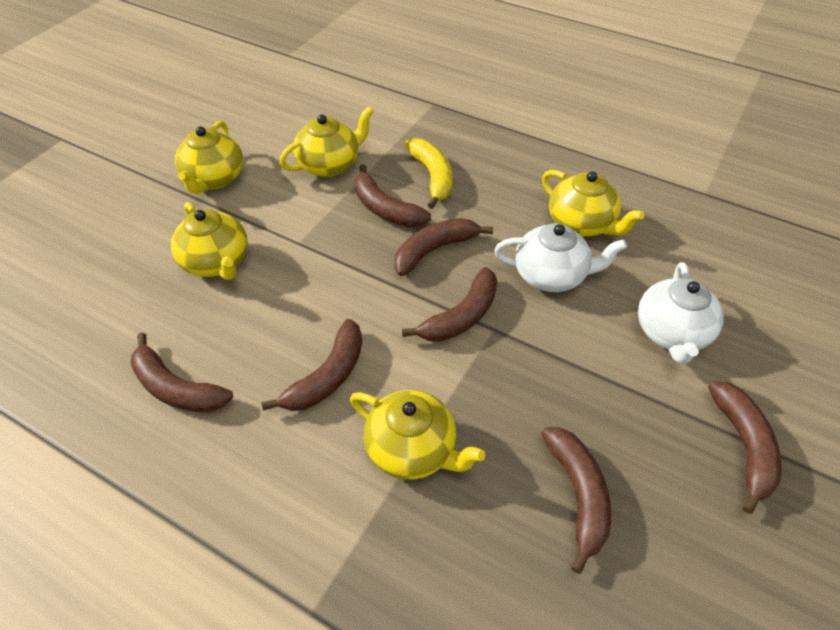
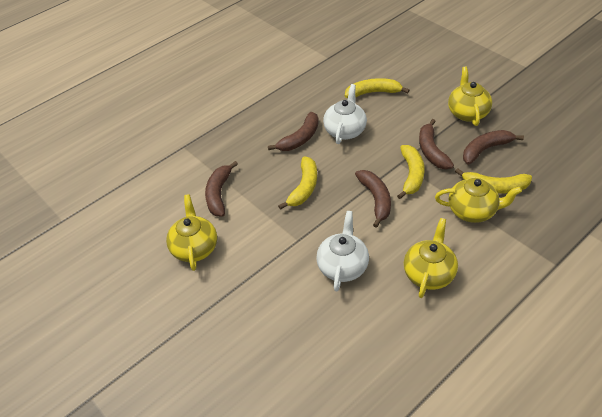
brown banana: [130,333,233,412] [261,319,362,411] [354,164,431,227] [394,218,493,276] [402,267,497,342] [541,427,611,574] [708,381,782,514] = 7 -> [205,161,238,217] [268,112,319,151] [355,170,391,228] [419,119,454,169] [463,130,524,165] = 5
yellow banana: [405,138,452,209] = 1 -> [278,157,317,210] [345,78,410,98] [397,145,425,199] [455,168,532,194] = 4
yellow teapot: [171,202,248,280] [175,121,243,194] [280,106,374,177] [350,390,485,480] [542,170,645,237] = 5 -> [166,194,217,271] [404,218,458,298] [435,178,522,223] [448,67,492,126] = 4

